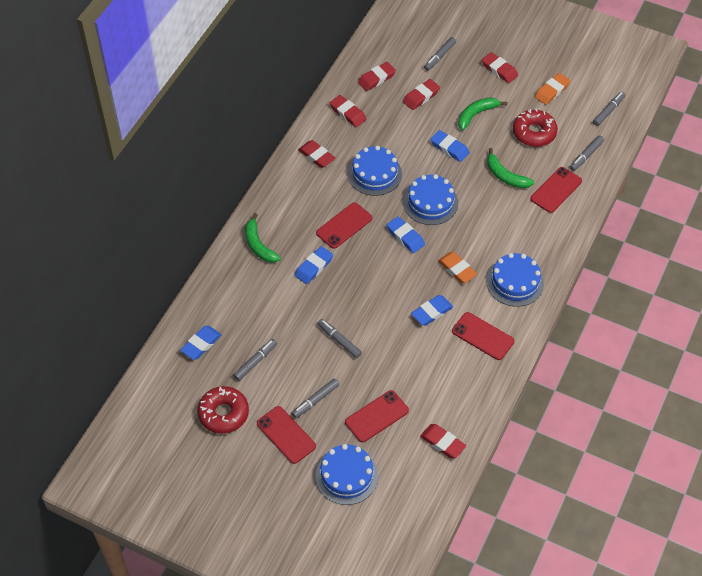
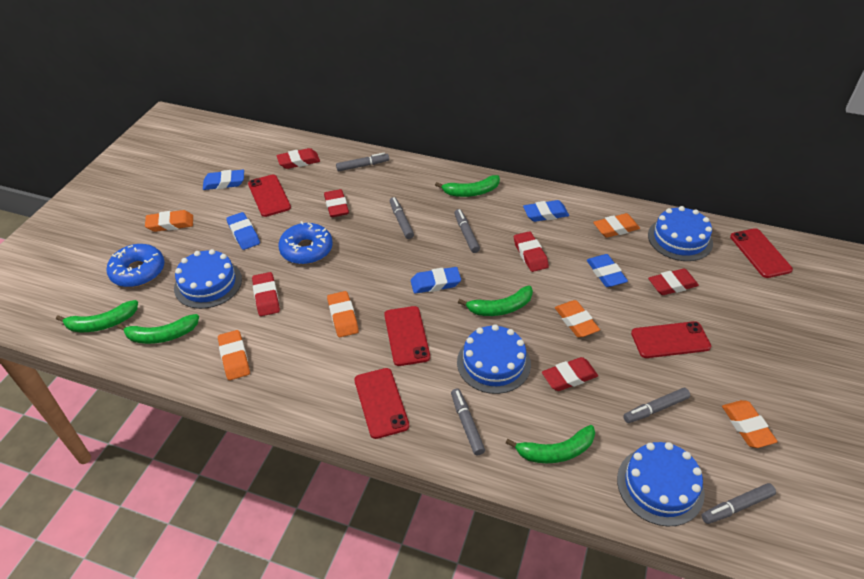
blue donut: none = 0 -> [106,244,164,287] [279,221,333,264] = 2
green banana: [245,213,281,263] [458,97,507,131] [487,148,534,189] = 3 -> [56,300,138,332] [117,314,199,344] [435,175,500,197] [458,285,533,316] [506,425,595,463] = 5
orange eraser: [438,252,477,283] [535,73,570,105] = 2 -> [145,210,193,232] [218,330,250,380] [327,291,359,337] [555,300,600,337] [593,213,640,238] [722,400,778,448] = 6
red donut: [197,386,249,434] [513,109,558,147] = 2 -> none = 0

